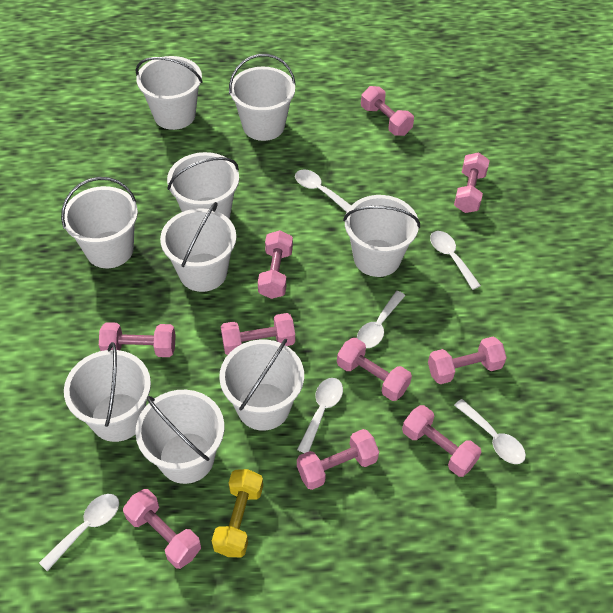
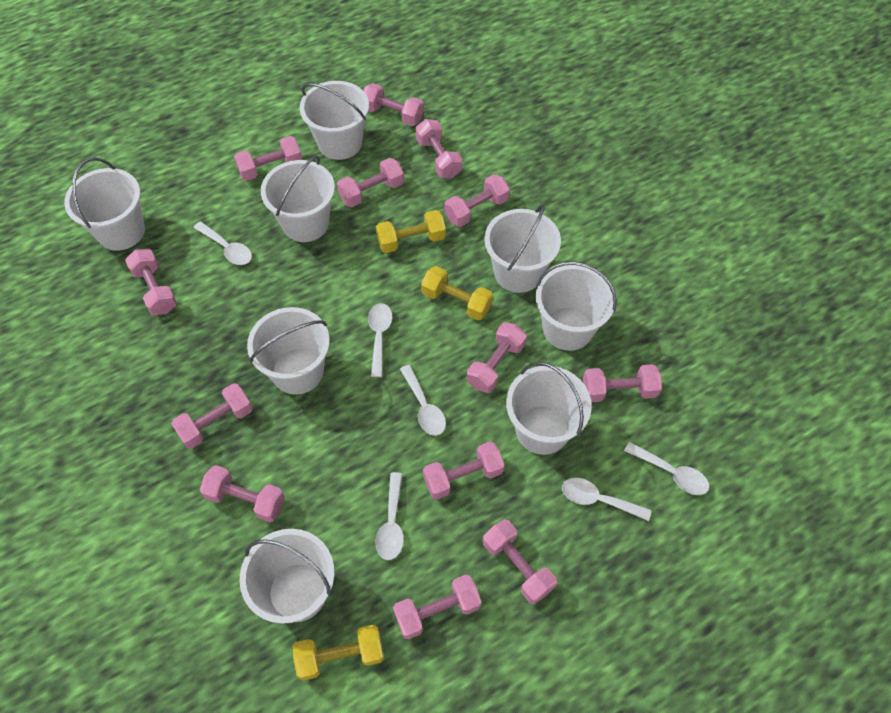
pink dumbbell: [99,322,176,357] [123,489,201,569] [221,313,295,355] [258,230,293,299] [297,429,379,490] [337,338,412,401] [361,86,414,136] [402,405,481,477] [428,337,506,384] [454,152,490,213] = 10 -> [125,249,177,315] [171,383,253,449] [200,465,285,523] [234,136,303,181] [337,158,404,207] [363,83,424,126] [393,574,481,639] [415,119,462,178] [423,442,505,500] [445,174,510,227] [467,322,527,393] [483,519,557,604] [583,364,662,402] = 13
white bucket: [61,177,138,268] [64,342,151,442] [135,390,224,484] [136,56,203,130] [160,202,236,292] [167,152,239,219] [219,338,304,431] [229,54,296,141] [343,195,420,277] = 9 -> [64,157,145,251] [239,529,334,624] [247,307,330,395] [261,156,335,242] [300,81,369,160] [484,204,561,293] [506,362,592,455] [536,261,617,351] = 8
yellow dumbbell: [212,469,263,557] = 1 -> [293,625,384,680] [376,210,446,253] [421,266,493,320] = 3

